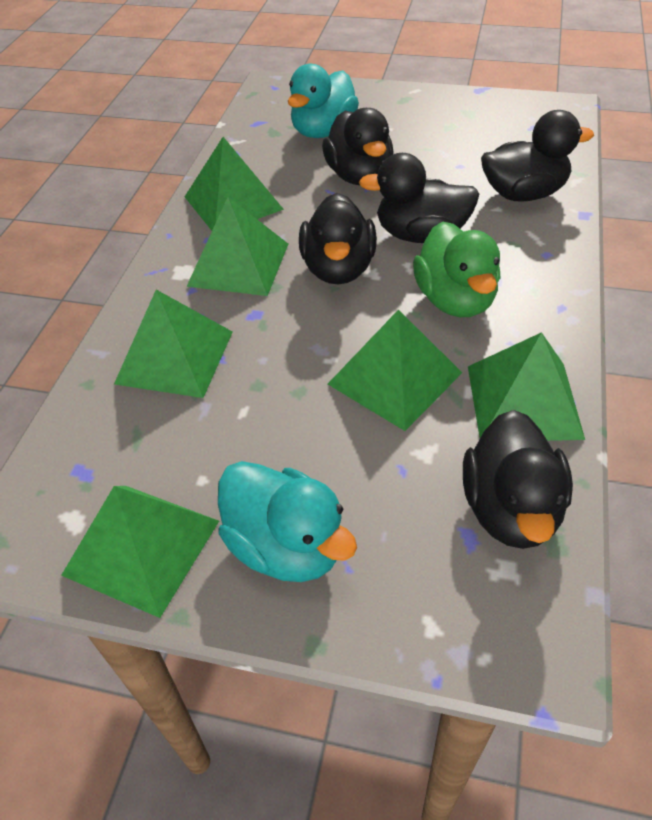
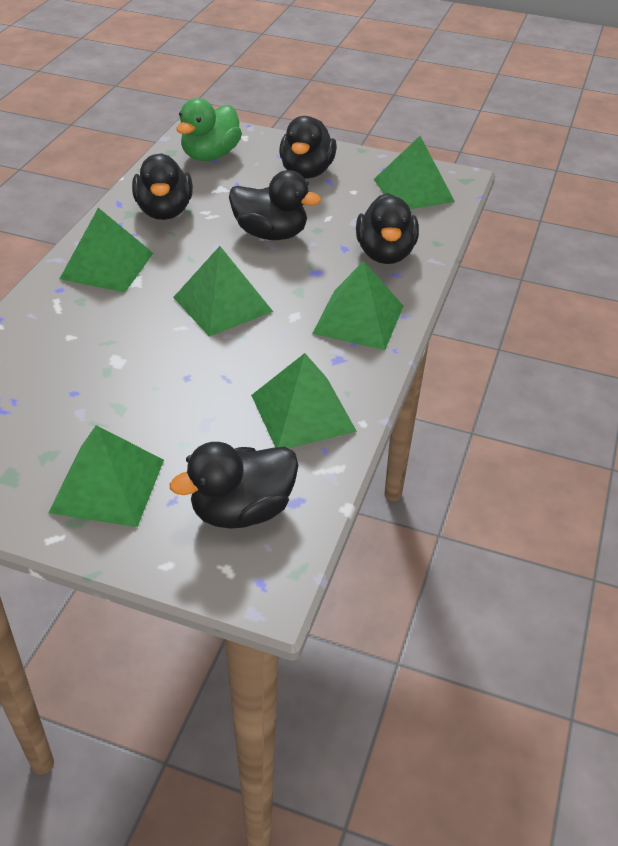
turquoise duck: [218,461,357,582] [288,64,359,138] = 2 -> none = 0

